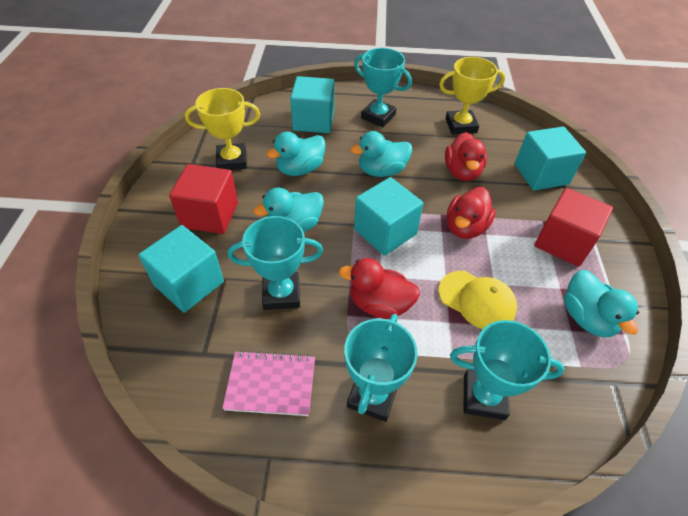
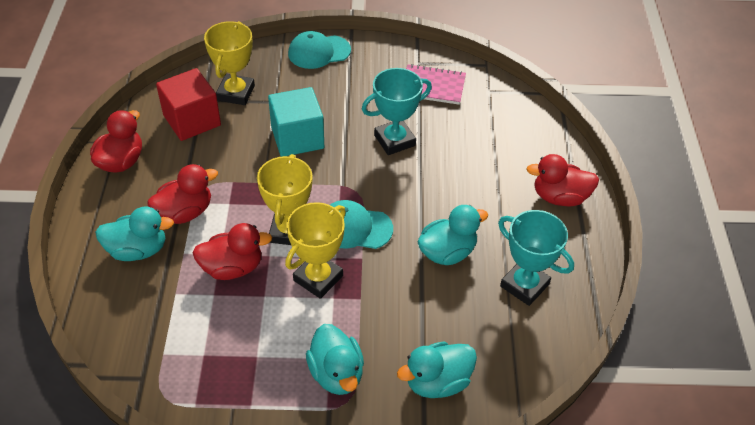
red cube: [169,164,238,234] [534,188,613,267] = 2 -> [156,68,221,141] = 1
red duck: [339,258,420,319] [445,132,487,181] [447,187,496,239] = 3 -> [90,110,142,173] [147,164,218,224] [193,223,272,280] [527,154,599,206] = 4
turquoise cap: none = 0 -> [288,31,351,69] [330,200,393,249] = 2
turquoise cube: [138,225,224,312] [290,76,334,133] [354,177,424,256] [515,126,586,191] = 4 -> [268,87,324,157] = 1
turquoise trophy: [228,216,323,310] [344,314,418,422] [354,48,412,127] [450,320,565,420] = 4 -> [362,68,432,155] [498,210,574,306] = 2
yellow cap: [438,271,517,329] = 1 -> none = 0
yellow trophy: [185,88,260,170] [439,57,505,135] = 2 -> [204,21,255,105] [257,154,312,245] [285,202,346,299] = 3

